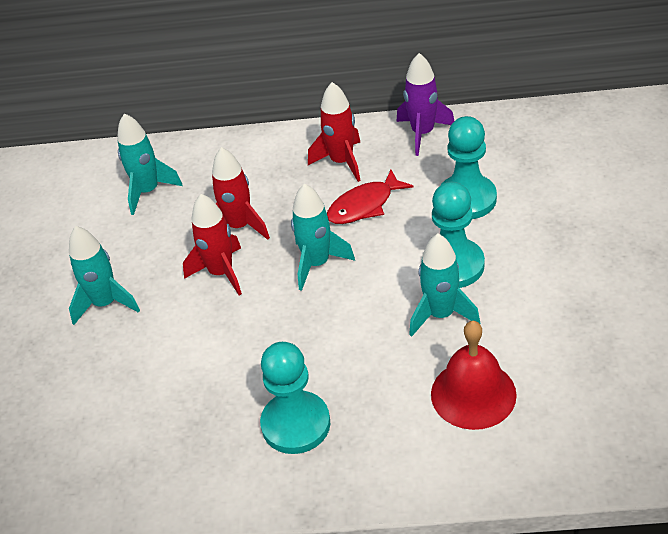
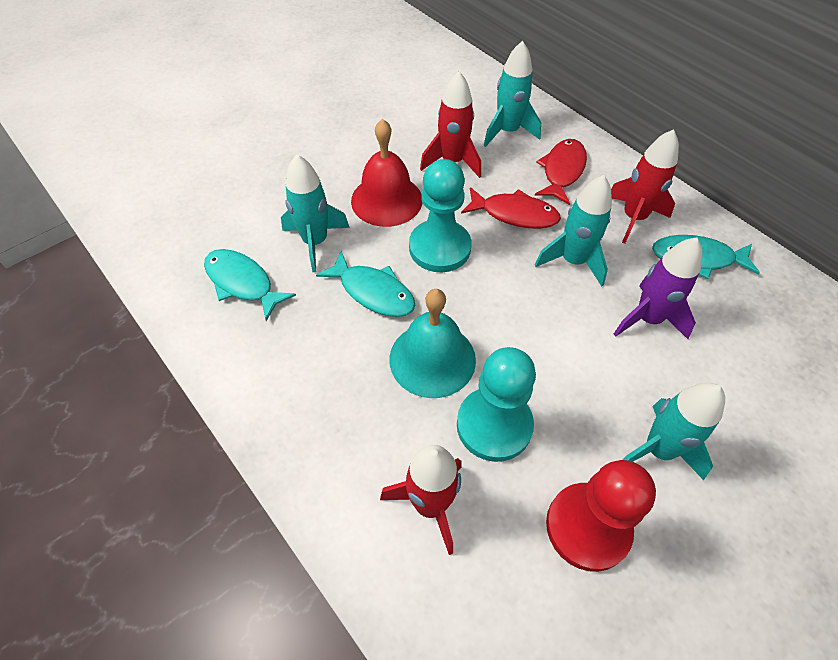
red fish: [327,170,413,224] = 1 -> [461,187,561,228] [535,139,587,205] = 2
red pawn: none = 0 -> [546,460,656,572] = 1
turquoise bell: none = 0 -> [390,289,476,398] = 1
turquoise fish: none = 0 -> [204,249,296,321] [316,251,415,317] [652,235,760,279] = 3
turquoise pawn: [260,342,330,454] [432,182,485,288] [440,116,497,219] = 3 -> [409,159,471,272] [457,347,536,462] = 2

